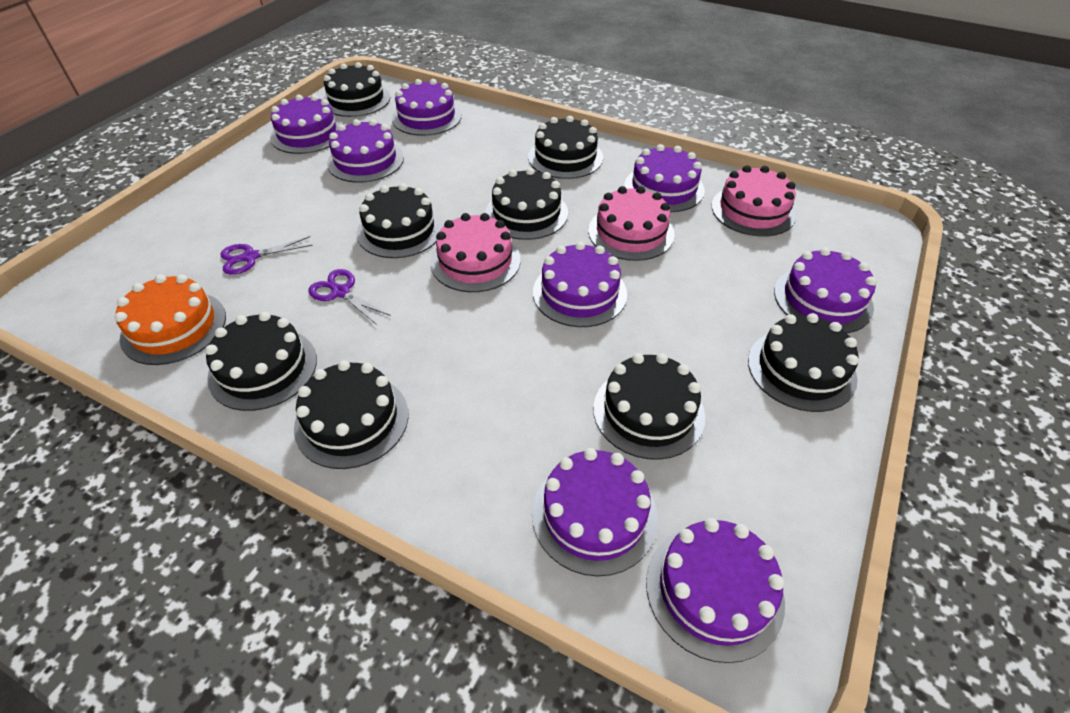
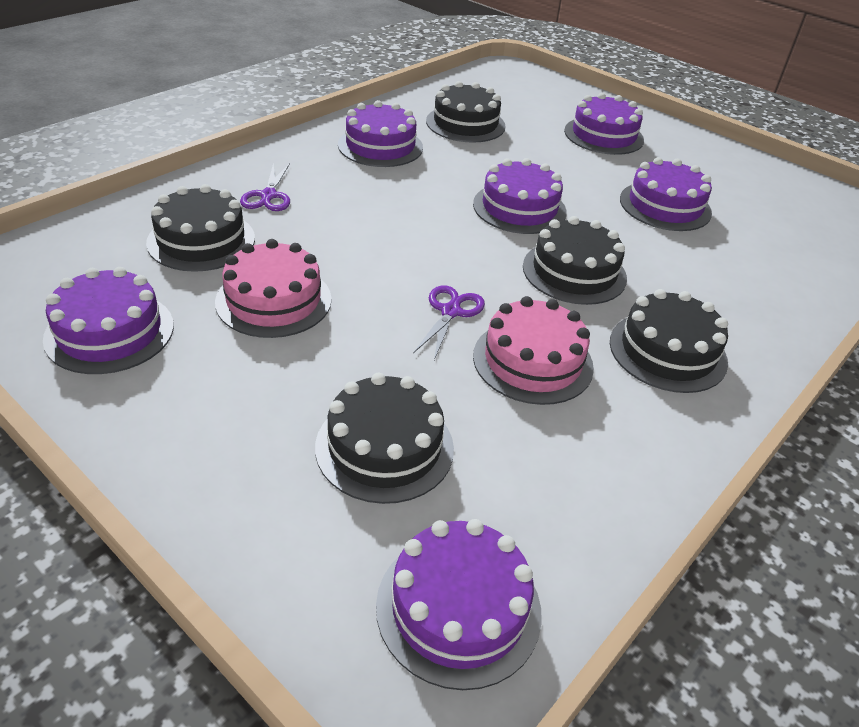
black cake: [205,312,317,411] [294,360,408,469] [323,62,390,117] [356,183,443,258] [485,168,568,240] [528,116,603,179] [593,353,705,460] [748,313,859,412] = 8 -> [146,184,255,272] [315,373,454,504] [426,81,506,143] [523,216,627,305] [610,289,728,393] = 5
orange cake: [115,274,226,365] = 1 -> none = 0
pink cake: [430,213,520,292] [588,186,675,261] [712,165,797,237] = 3 -> [215,239,332,338] [473,296,594,405] = 2
purple cake: [270,95,342,154] [327,119,404,183] [392,79,462,136] [532,448,658,576] [533,242,627,327] [624,144,705,212] [646,518,785,663] [774,247,877,333] = 8 -> [43,267,174,374] [338,100,423,167] [376,519,542,690] [473,158,567,234] [564,93,644,155] [620,157,712,231] = 6

